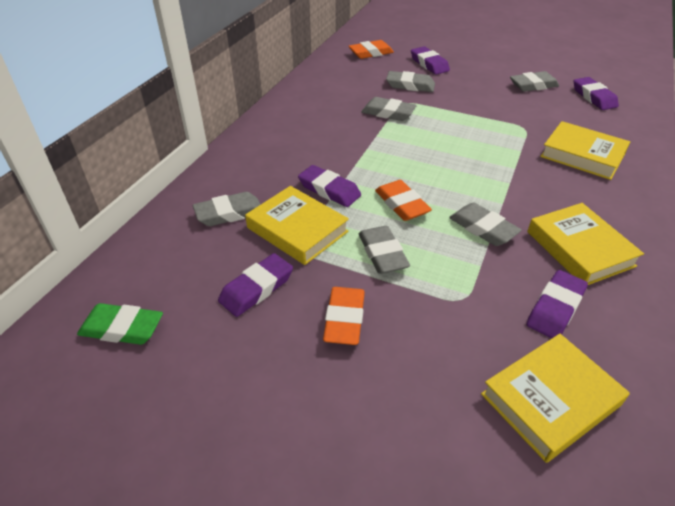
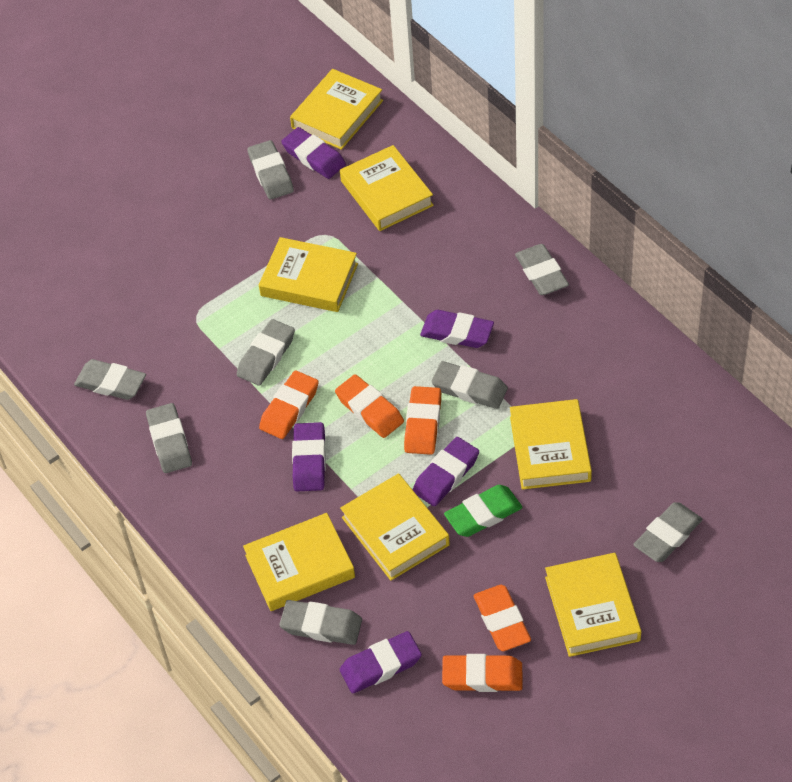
grey eraser: [193,192,261,226] [359,226,410,274] [361,97,417,121] [386,71,435,92] [449,203,522,246] [510,71,559,92] = 6 -> [74,359,146,400] [146,403,192,473] [237,319,295,386] [247,140,294,199] [280,600,362,645] [431,361,508,409] [515,244,569,295] [633,502,703,562] = 8
orange eraser: [323,287,365,345] [349,40,394,59] [375,180,432,221] = 3 -> [259,371,318,439] [335,374,404,438] [404,386,441,455] [442,654,522,692] [474,585,531,651] = 5
yellow book: [245,186,349,265] [481,334,630,463] [527,203,644,285] [540,121,630,180] = 4 -> [243,513,355,611] [259,237,358,312] [290,69,383,150] [340,145,434,231] [340,473,450,581] [510,399,592,490] [545,553,641,657] = 7

